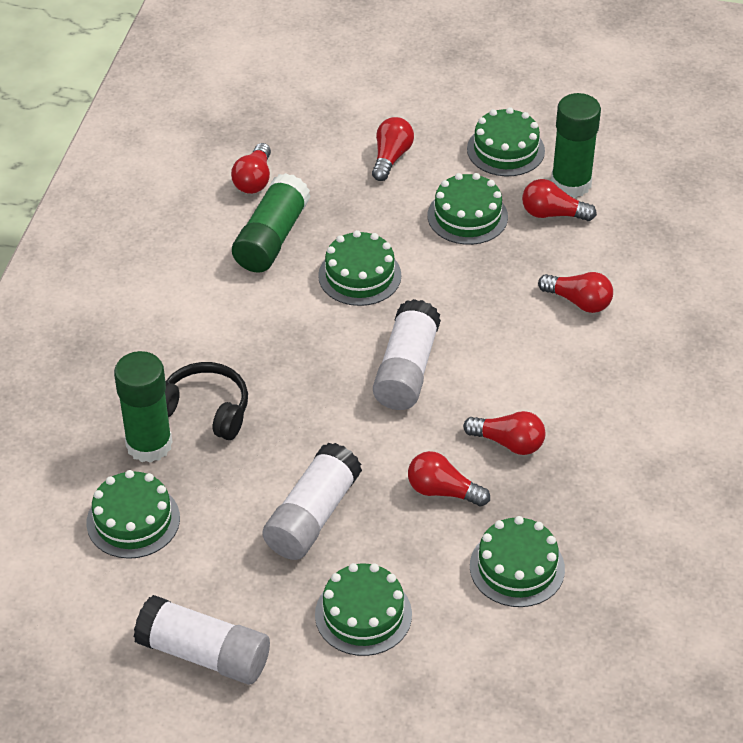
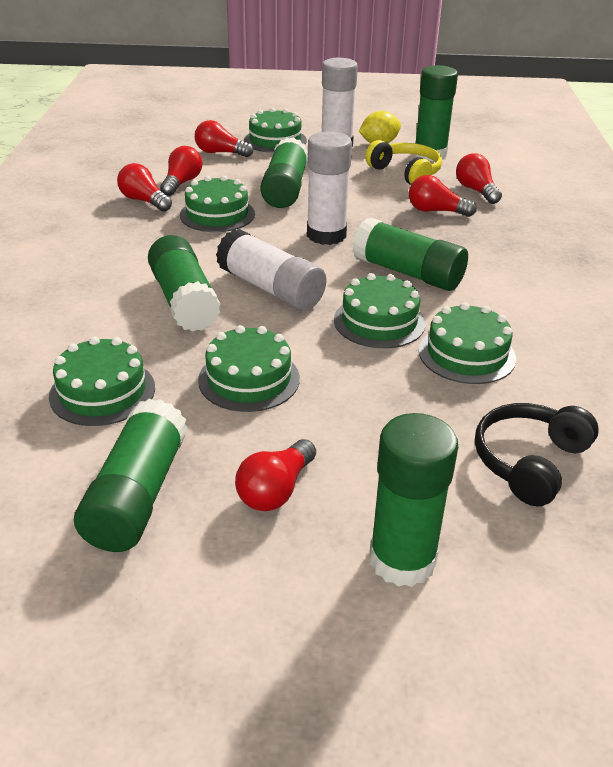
green glue stick: [114,351,173,463] [232,173,311,273] [551,93,601,198] = 3 -> [74,399,188,552] [148,235,221,332] [260,137,308,208] [353,218,468,291] [369,413,458,587] [414,65,458,161] = 6
yellow headphones: none = 0 -> [365,140,442,185] = 1
yellow lemon: none = 0 -> [359,111,401,143] = 1

